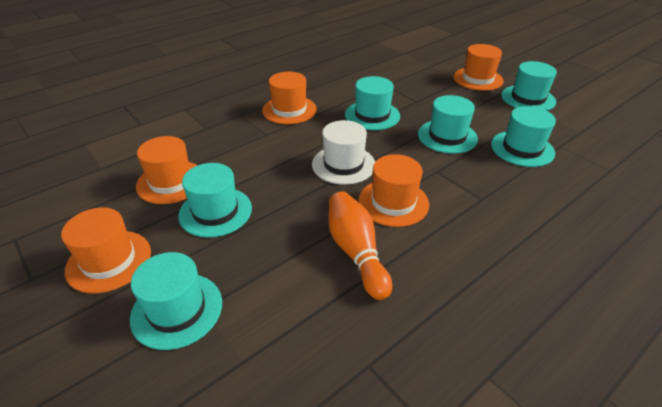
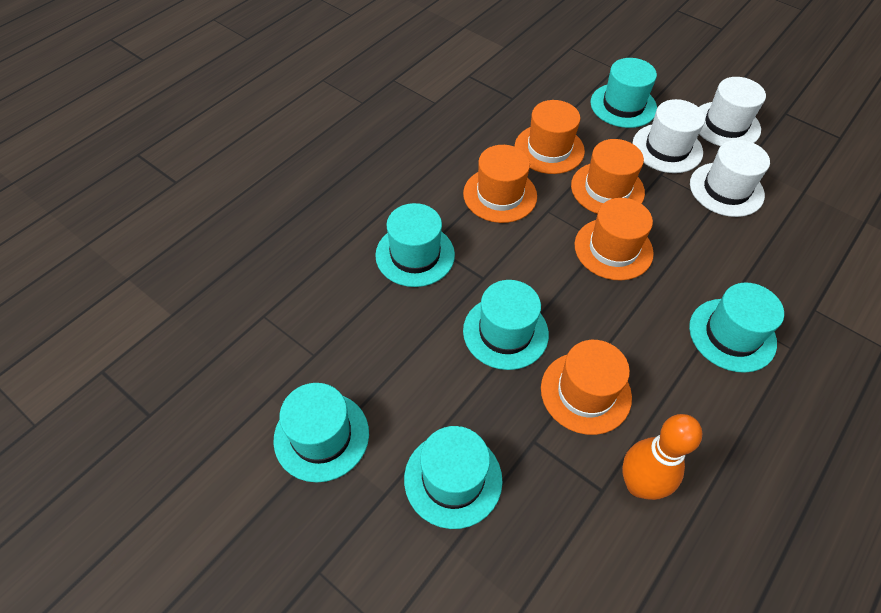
white hat: [312,120,375,185] = 1 -> [633,99,705,173] [690,140,770,217] [699,77,766,146] = 3

